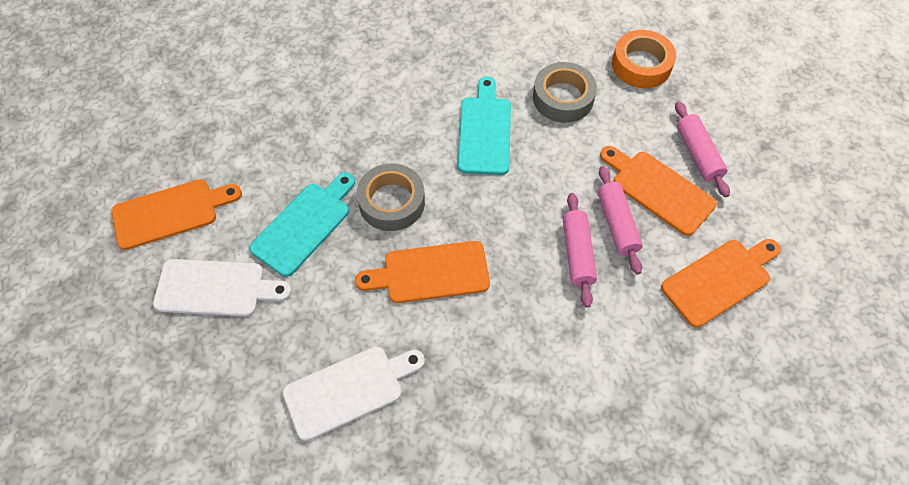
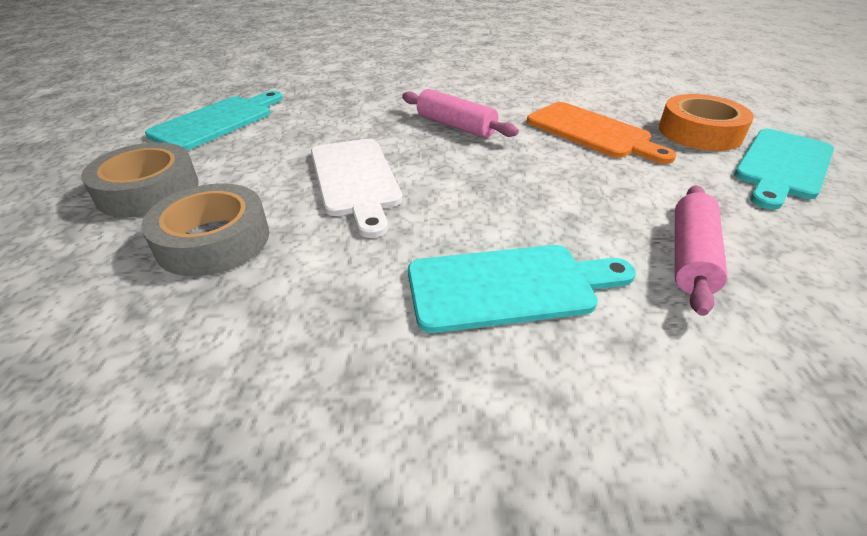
orange cutting board: [111,179,242,250] [355,241,490,303] [600,146,717,236] [661,239,781,327] = 4 -> [527,102,676,164] = 1
pink rolling pin: [563,193,597,308] [598,166,643,274] [675,101,730,197] = 3 -> [402,89,519,138] [675,185,728,316] = 2
turquoise cutting board: [249,173,355,277] [458,77,511,175] = 2 -> [145,91,283,151] [408,245,636,333] [734,129,834,210] = 3
white cutting board: [153,259,292,316] [283,346,425,441] = 2 -> [311,139,403,238] = 1

